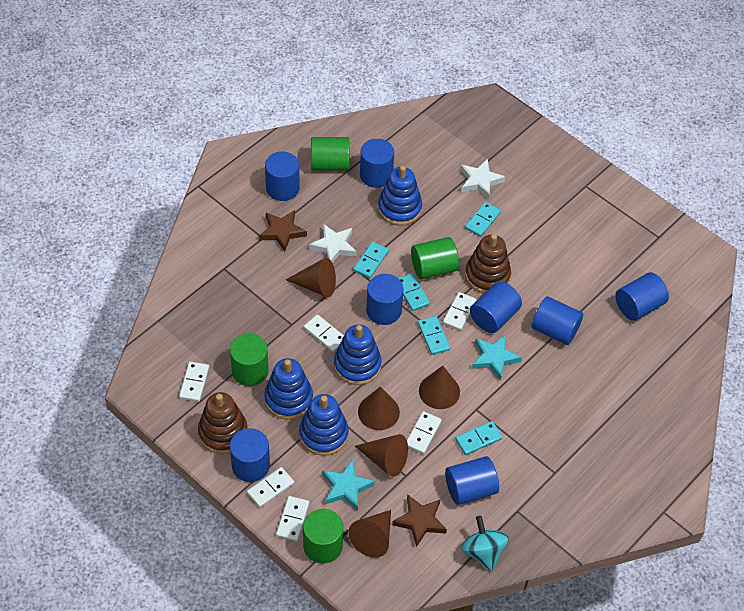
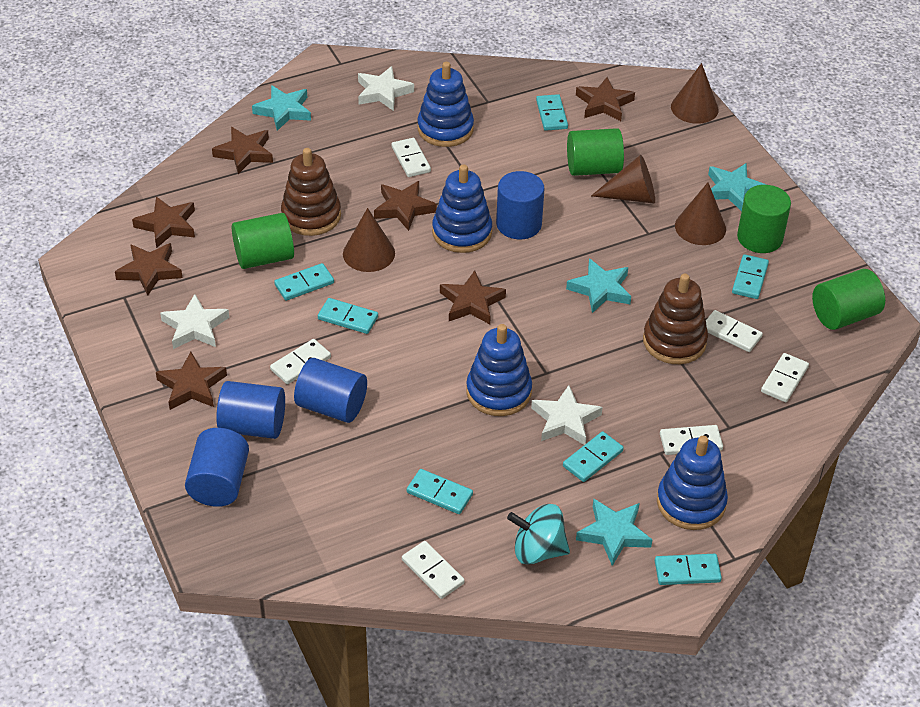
blue cylinder: [230,428,270,482] [265,152,300,201] [360,139,394,188] [366,274,404,325] [445,456,499,505] [470,281,522,333] [531,296,583,345] [615,272,669,321] = 8 -> [185,428,249,507] [216,381,285,439] [294,358,367,423] [496,171,544,239] = 4
brown cone: [286,258,336,297] [348,510,391,558] [355,434,408,477] [358,386,400,430] [419,366,460,409] = 5 -> [343,208,395,272] [591,155,655,204] [671,63,719,124] [675,182,726,245] = 4
brown star: [259,210,307,252] [392,494,447,547] = 2 -> [115,243,183,295] [132,197,195,248] [156,352,227,410] [212,127,273,174] [374,181,437,231] [440,271,506,324] [576,77,635,121] = 7
turquoise domino: [353,242,389,278] [398,273,430,311] [418,316,450,355] [455,421,502,455] [465,202,501,237] = 5 -> [274,263,334,301] [318,298,378,334] [407,469,473,514] [536,94,568,131] [563,431,624,482] [655,554,722,585] [732,254,769,299] = 7
turquoise star: [322,459,375,511] [472,334,522,381] = 2 -> [252,85,311,131] [566,258,631,313] [576,499,652,566] [708,163,766,211] = 4
white star: [309,224,357,263] [460,159,505,199] = 2 -> [160,294,229,349] [358,66,414,111] [531,385,603,445] = 3

